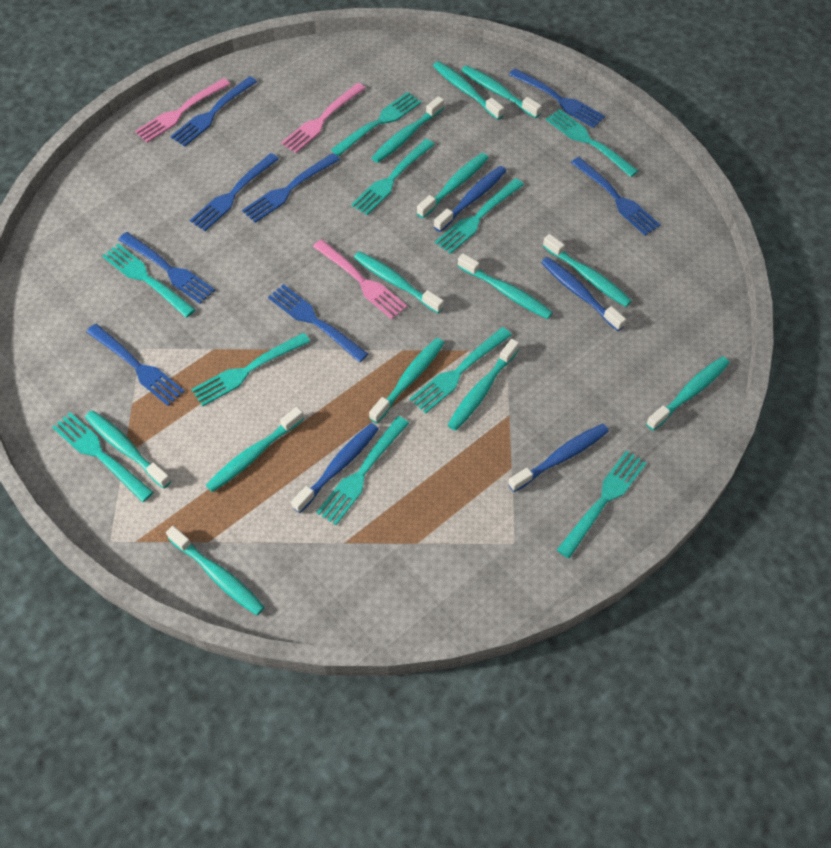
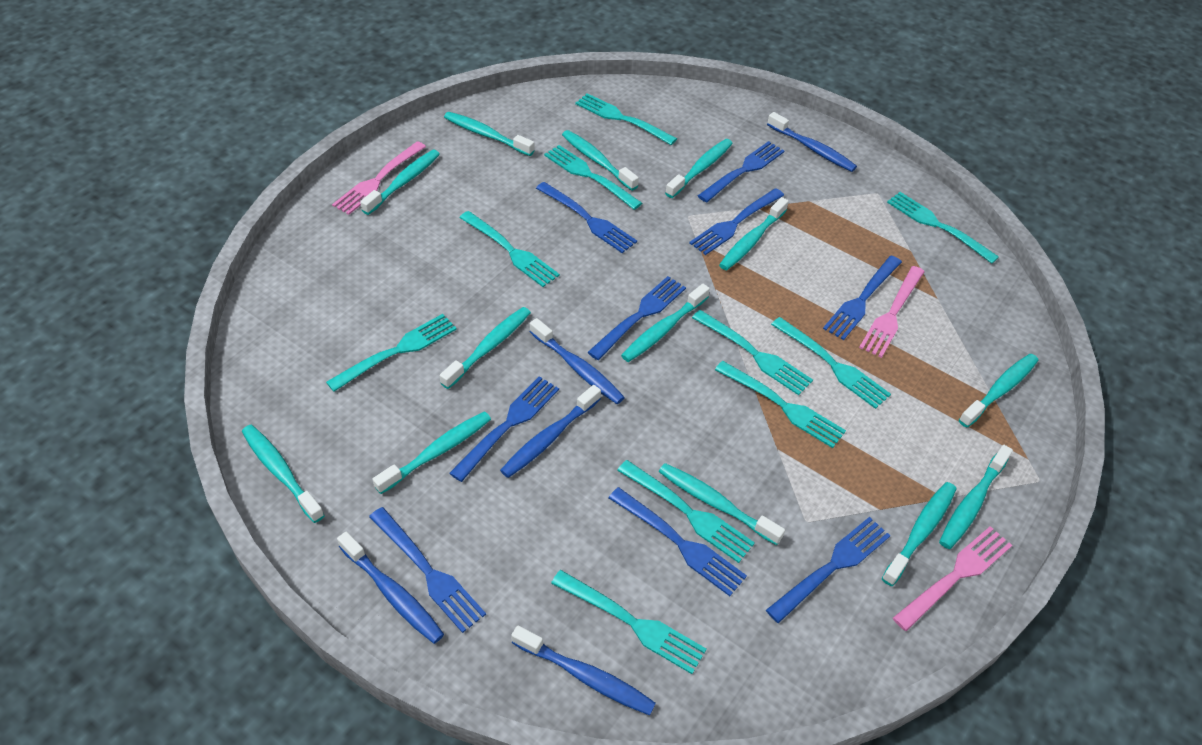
blue fork: [87,324,185,406] [118,232,215,304] [170,76,257,147] [190,153,279,231] [242,153,340,223] [268,284,368,362] [509,68,605,128] [571,157,660,236] = 8 -> [369,507,486,633] [449,376,559,482] [536,182,637,253] [587,276,686,360] [608,487,747,596] [689,188,784,255] [698,141,784,203] [766,517,890,623] [823,256,902,340] = 9
blue toothbrush: [291,423,379,513] [434,166,506,232] [508,424,609,492] [541,257,626,331] = 4 -> [337,531,444,644] [500,385,601,478] [511,626,656,716] [530,318,625,404] [767,112,857,172] = 5

